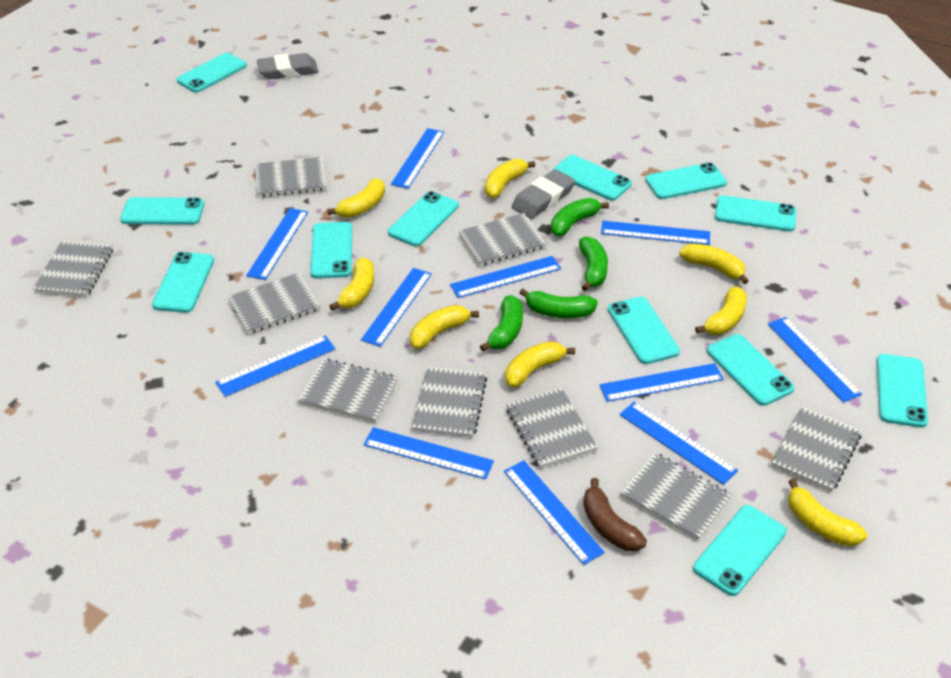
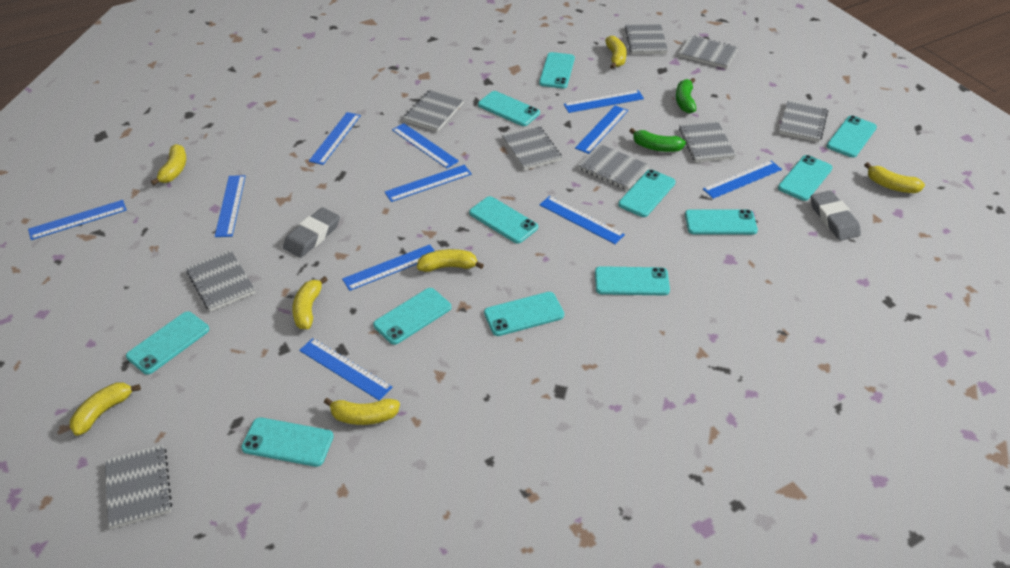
brown banana: [583,478,647,551] = 1 -> none = 0
green banana: [480,295,523,351] [519,289,598,318] [551,198,609,236] [579,236,608,291] = 4 -> [629,128,686,152] [676,78,696,113] = 2
yellow banana: [327,178,385,218] [329,257,374,311] [410,305,479,349] [485,159,535,198] [505,341,575,387] [679,243,748,284] [695,287,747,335] [788,479,867,546] = 8 -> [70,383,141,436] [151,144,186,185] [292,276,328,329] [324,398,400,425] [417,249,484,272] [605,36,627,69] [864,162,925,193] = 7

